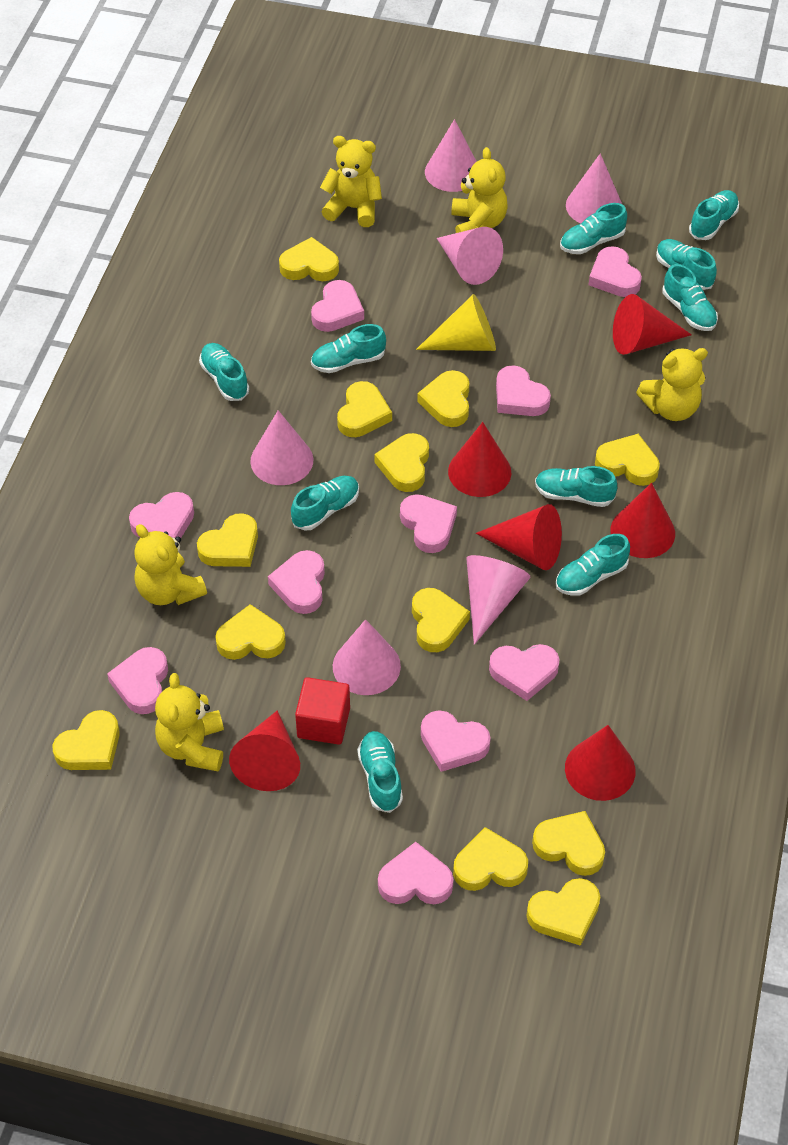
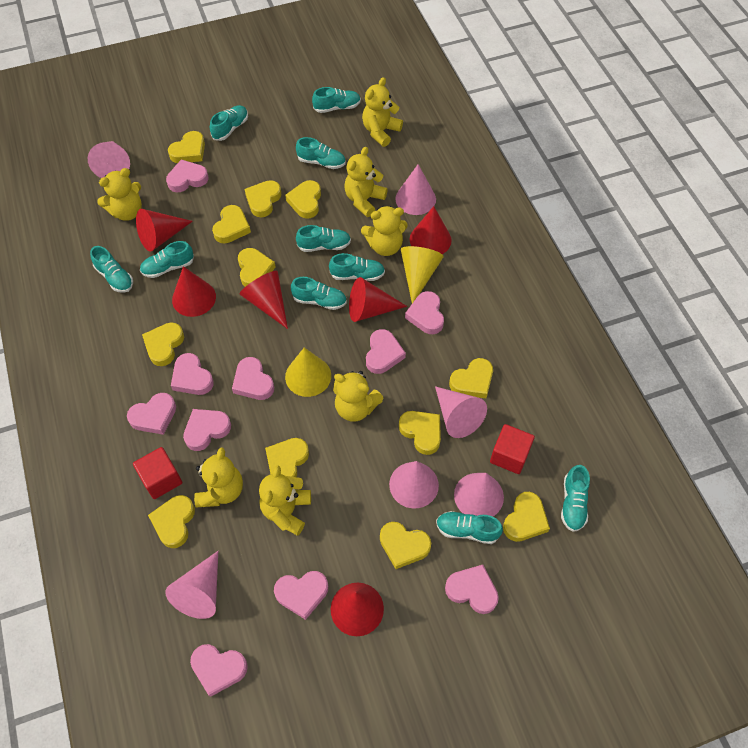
red cube: [295,677,350,745] = 1 -> [133,447,182,499] [490,424,535,474] = 2
yellow cone: [416,294,496,351] = 1 -> [285,347,331,397] [401,246,444,303] = 2
yellow teddy bear: [134,524,207,605] [155,673,224,771] [320,136,382,227] [451,147,508,233] [636,348,708,421] = 5 -> [97,168,142,221] [194,447,243,508] [259,465,311,536] [333,371,384,422] [344,147,388,217] [361,206,408,256] [362,77,403,147] = 7

